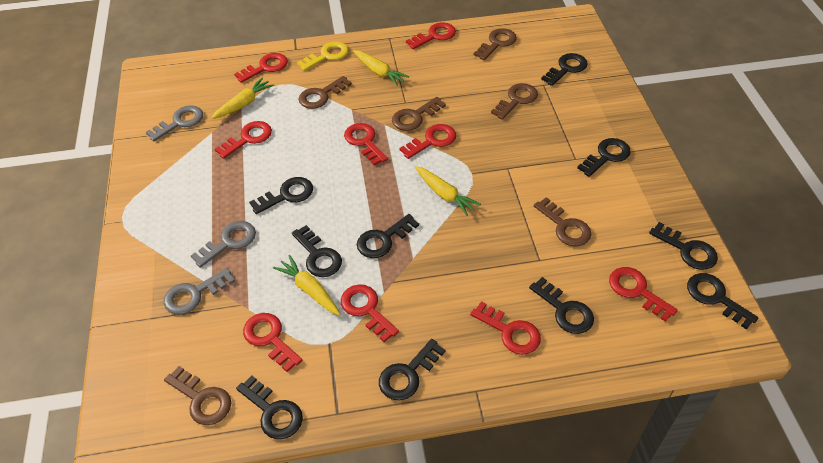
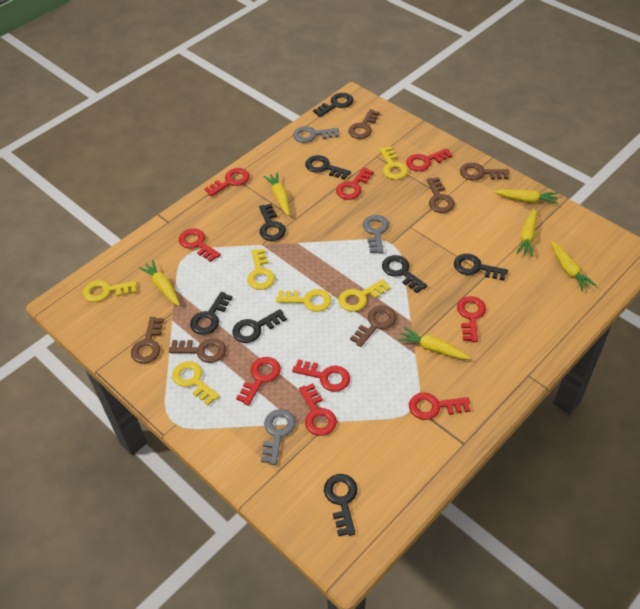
black key: [236,375,303,439] [249,177,313,214] [292,225,342,277] [357,214,419,258] [379,339,446,401] [529,277,594,334] [541,53,588,86] [577,138,631,177] [649,222,718,270] [687,273,759,330] = 10 -> [190,292,233,335] [232,309,287,343] [259,204,286,241] [305,155,351,180] [313,93,354,117] [324,474,358,536] [382,255,427,293] [454,254,508,281] = 8
yellow carrot: [211,77,274,119] [273,255,340,315] [353,50,409,86] [415,166,481,216] = 4 -> [139,260,180,306] [263,172,289,216] [398,327,470,359] [493,189,558,204] [516,208,537,257] [551,241,597,291] = 6
yellow key: [297,41,349,71] = 1 -> [83,280,137,302] [172,361,220,405] [247,249,275,290] [276,289,332,312] [338,279,390,312] [379,146,408,180] = 6

